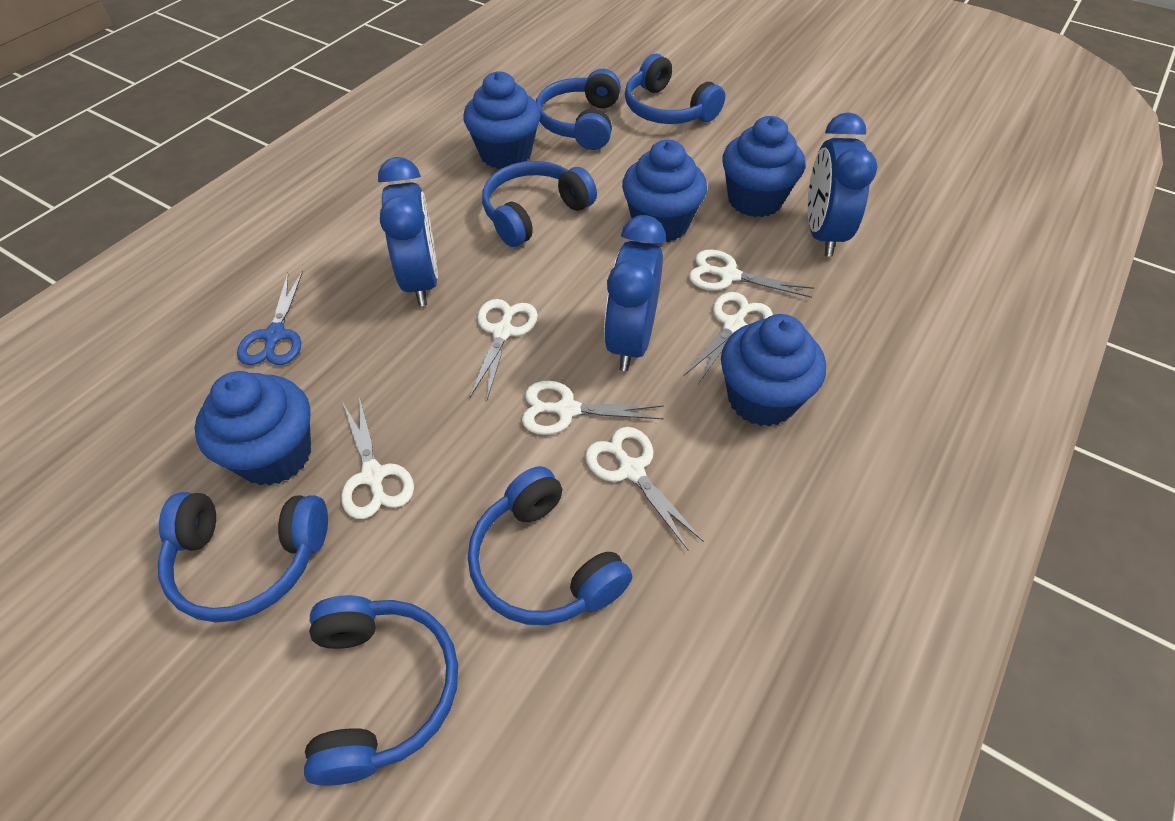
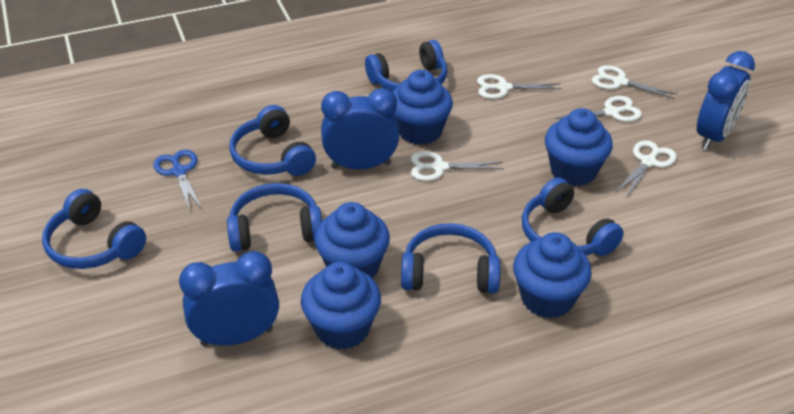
white scissors: [341,396,414,519] [470,299,538,401] [522,381,664,435] [585,427,704,551] [683,292,773,384] [689,250,814,298] = 6 -> [410,151,504,181] [477,74,562,99] [555,96,642,122] [592,65,677,99] [616,140,676,198] = 5

